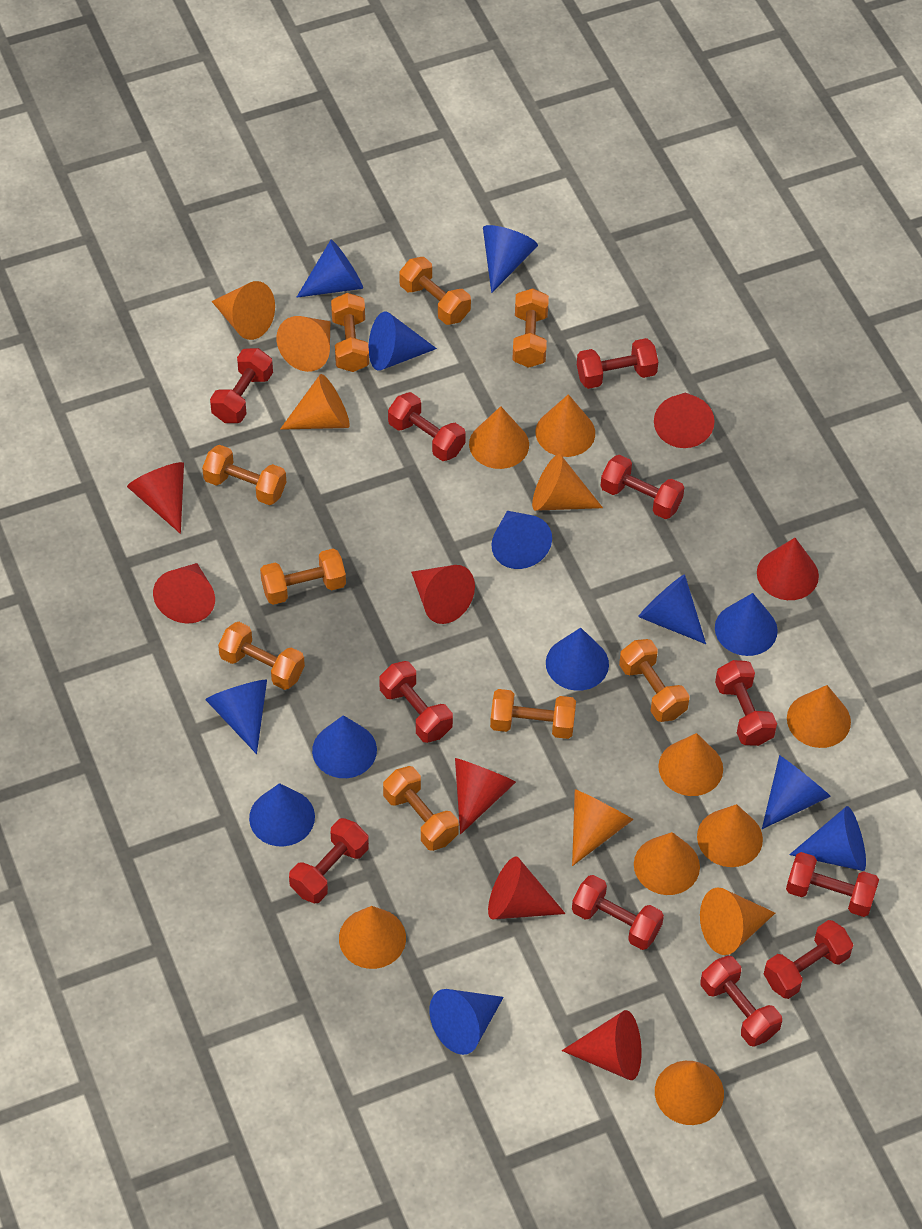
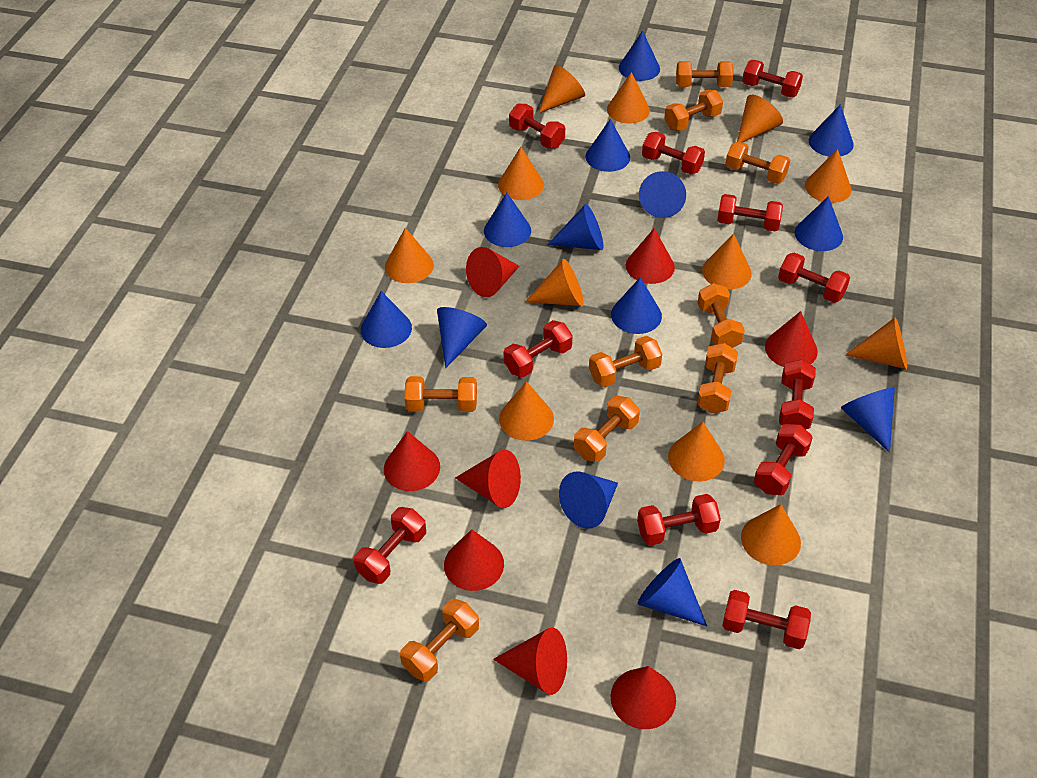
orange cone: [212,281,275,340] [276,316,330,372] [280,374,350,430] [339,906,406,969] [469,406,529,469] [532,454,603,511] [536,394,595,457] [572,789,633,866] [634,832,700,895] [655,1061,724,1125] [658,733,723,796] [697,804,763,867] [700,887,775,955] [787,685,851,748] = 14 -> [385,228,434,283] [498,147,544,200] [499,381,554,441] [525,259,583,306] [539,65,585,113] [607,72,650,124] [668,422,725,481] [702,233,752,289] [737,95,783,142] [741,504,801,565] [805,149,852,203] [845,317,907,369] = 12

